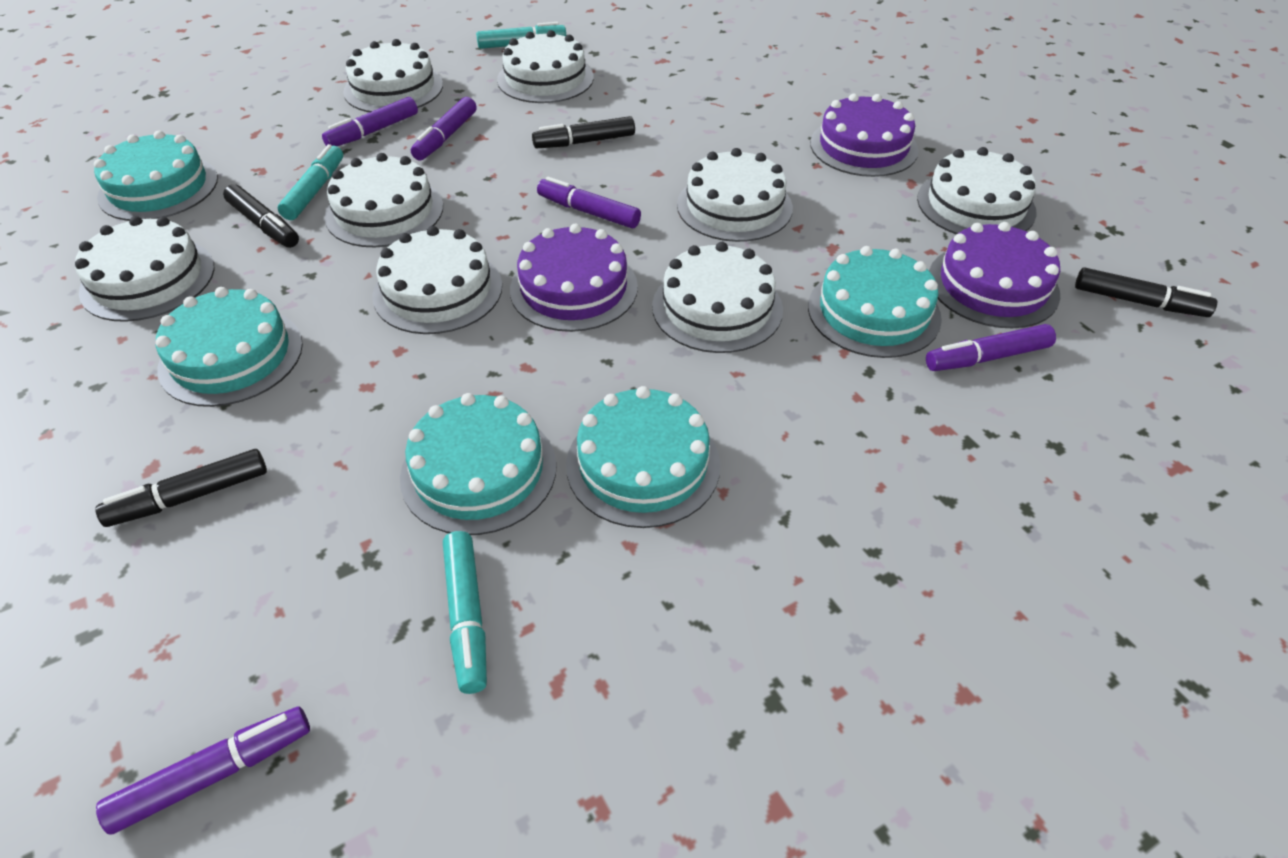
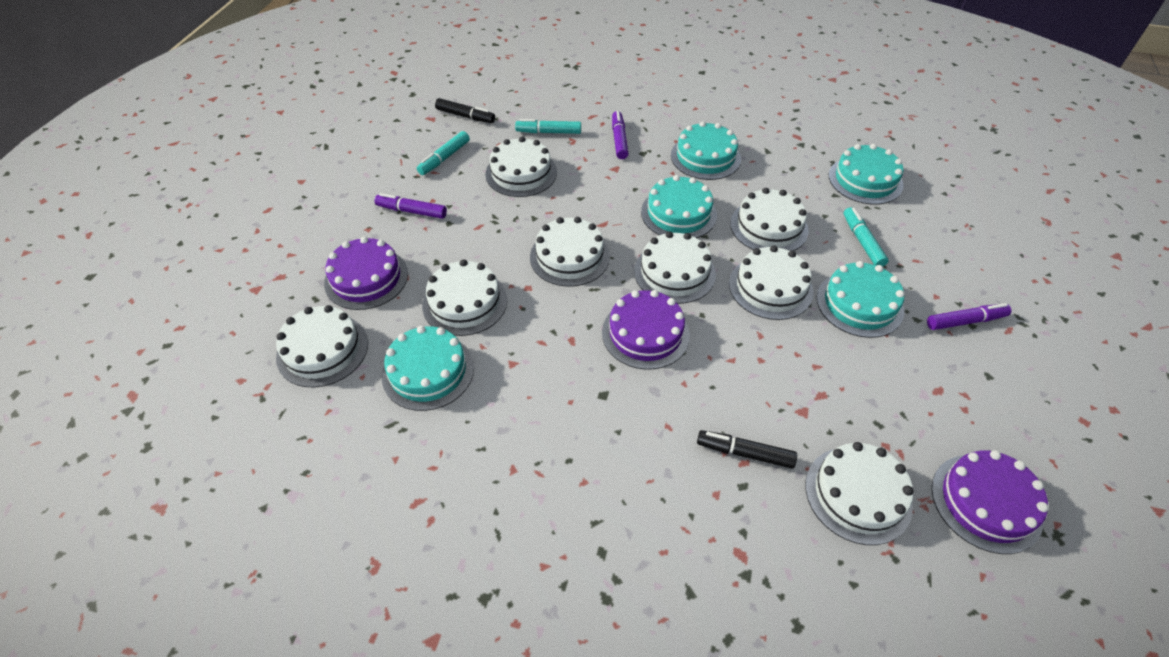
black marker: [95,449,267,527] [223,184,299,248] [532,116,635,148] [1075,267,1217,317] = 4 -> [435,98,495,123] [697,430,797,469] = 2
purple marker: [96,706,310,835] [322,97,418,146] [411,97,477,160] [537,177,641,228] [926,324,1056,371] = 5 -> [375,193,447,219] [612,111,628,159] [927,303,1011,330] = 3

